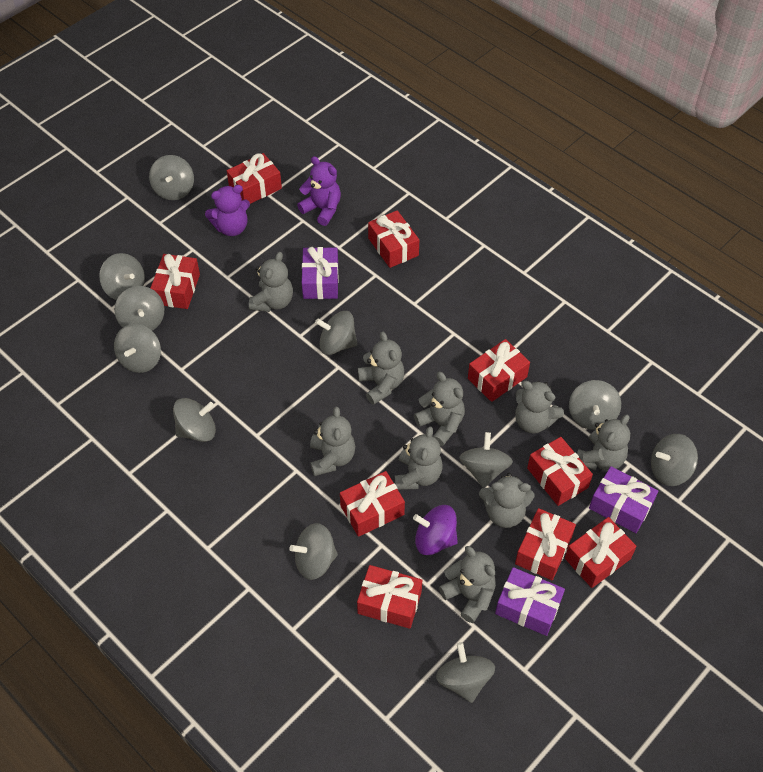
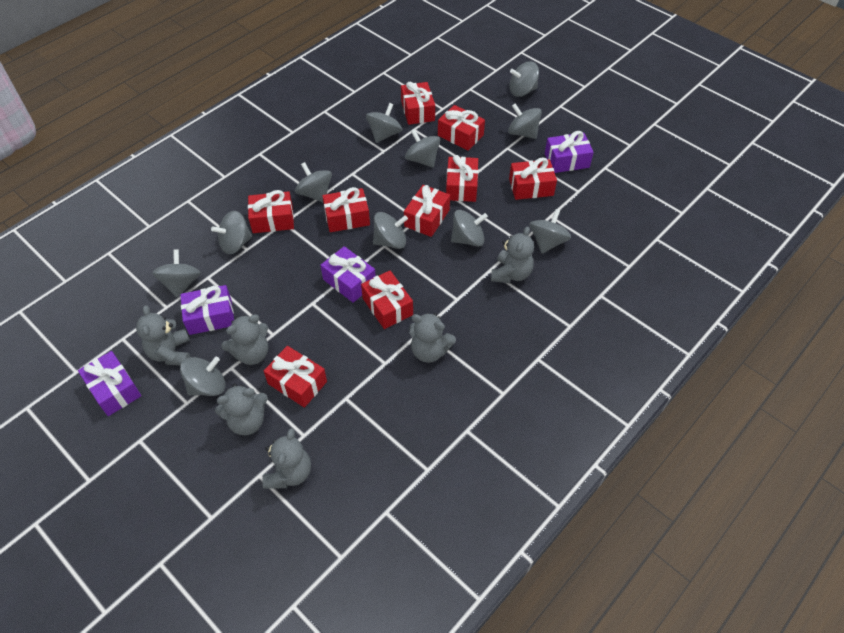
grey teddy bear: [249,252,293,312] [310,407,355,476] [358,332,404,405] [395,426,443,490] [414,372,465,446] [439,546,496,623] [479,473,534,528] [515,381,564,433] [577,415,630,471] = 9 -> [136,305,190,366] [215,384,268,435] [222,314,268,365] [262,428,311,489] [409,313,456,363] [491,226,534,283] = 6
purple gift: [302,247,339,299] [495,567,565,636] [589,466,658,533] = 3 -> [78,351,141,416] [180,285,234,335] [321,246,376,303] [545,131,594,173] = 4
purple spinning top: [413,505,458,555] = 1 -> none = 0
purple teddy bear: [205,185,250,236] [297,156,341,226] = 2 -> none = 0

